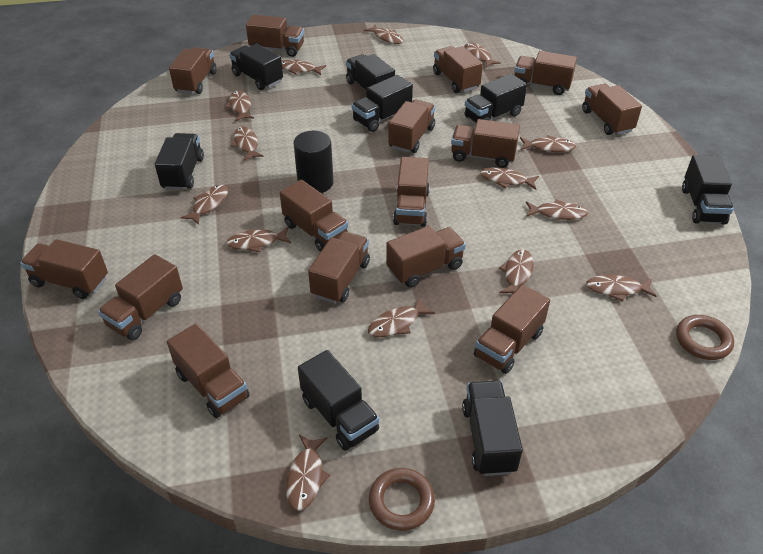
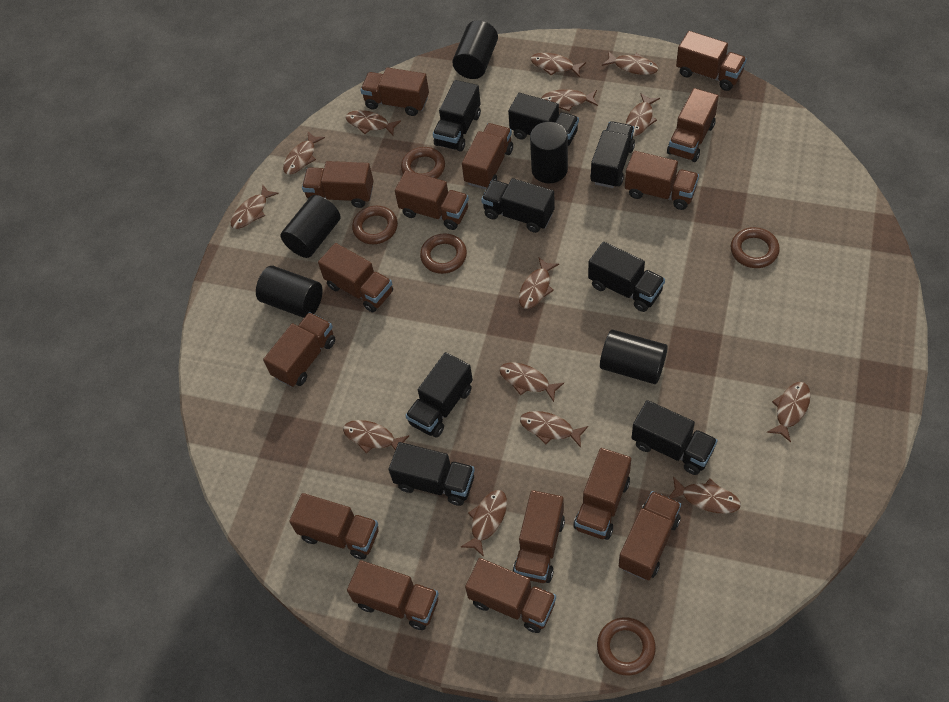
black cylinder: [293,131,334,193] = 1 -> [256,266,323,318] [280,195,341,258] [452,20,498,79] [530,122,568,183] [600,330,668,384] = 5
brown ring: [369,468,435,531] [676,315,734,360] = 2 -> [352,206,398,244] [401,147,445,179] [420,233,467,274] [597,617,656,675] [731,227,780,268] = 5

